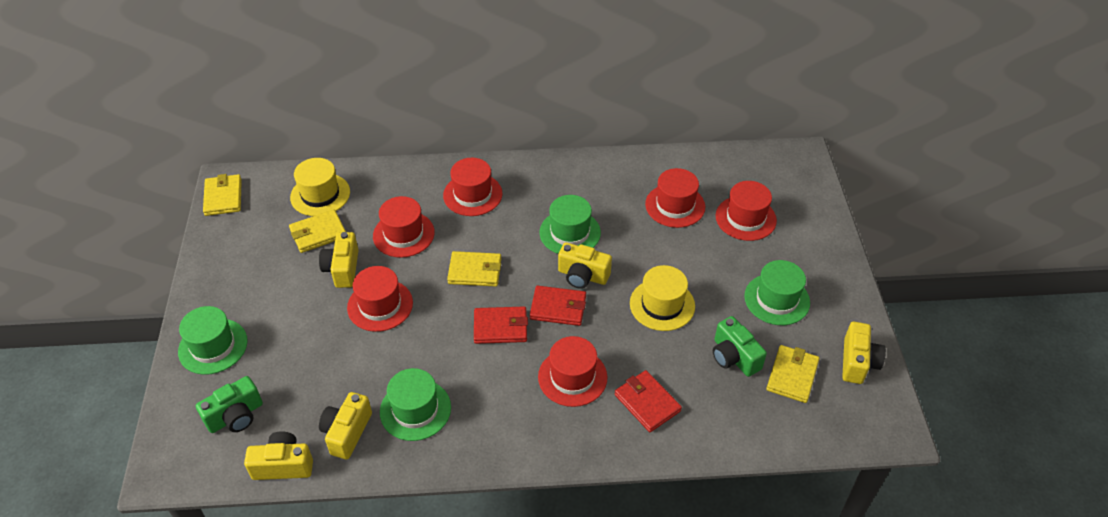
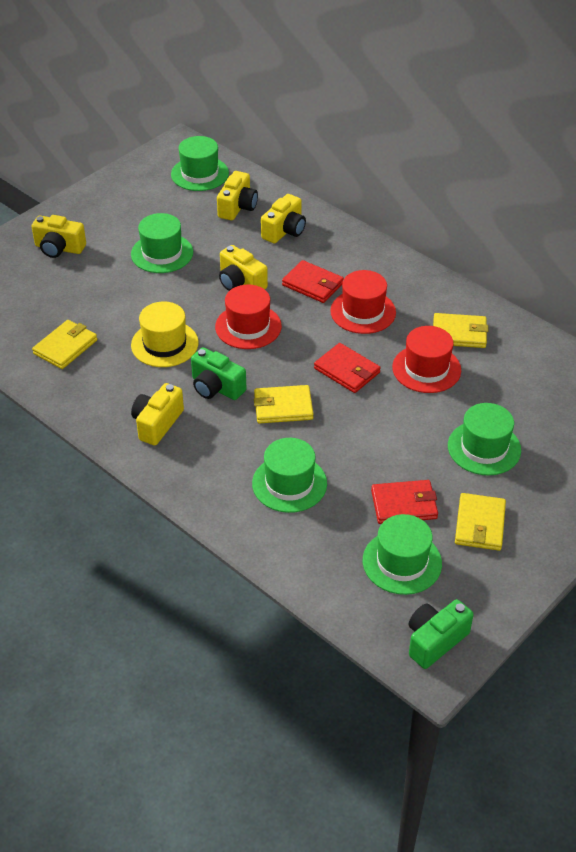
green hat: [178,306,247,375] [380,368,451,441] [539,195,601,254] [744,260,810,325] = 4 -> [131,213,193,273] [171,136,229,191] [252,438,327,513] [363,514,442,595] [448,403,521,476] = 5
red hat: [347,266,413,332] [373,196,435,258] [443,158,503,216] [538,336,608,407] [645,168,705,228] [716,181,777,241] = 6 -> [215,285,282,349] [330,270,396,334] [392,326,461,393] = 3
yellow hat: [290,158,350,216] [630,265,695,331] = 2 -> [131,302,199,367] = 1

